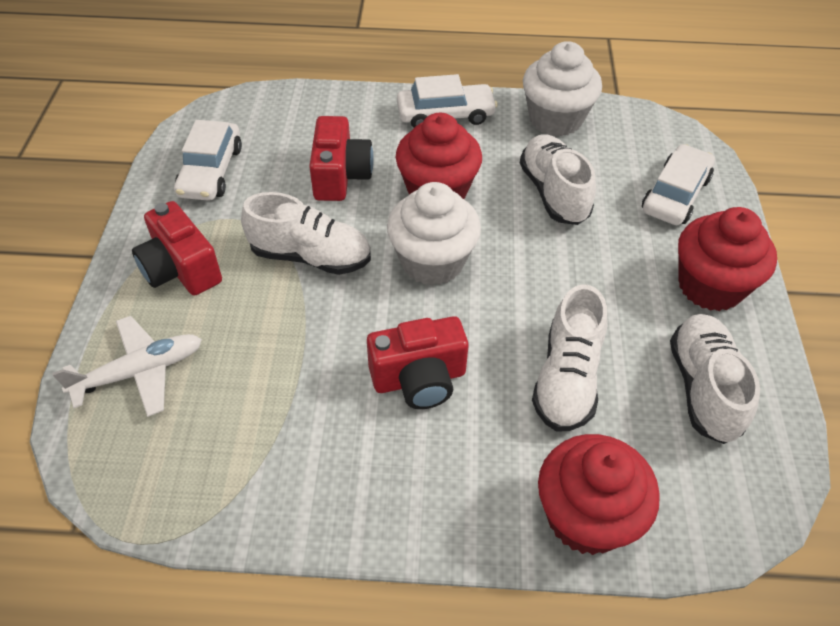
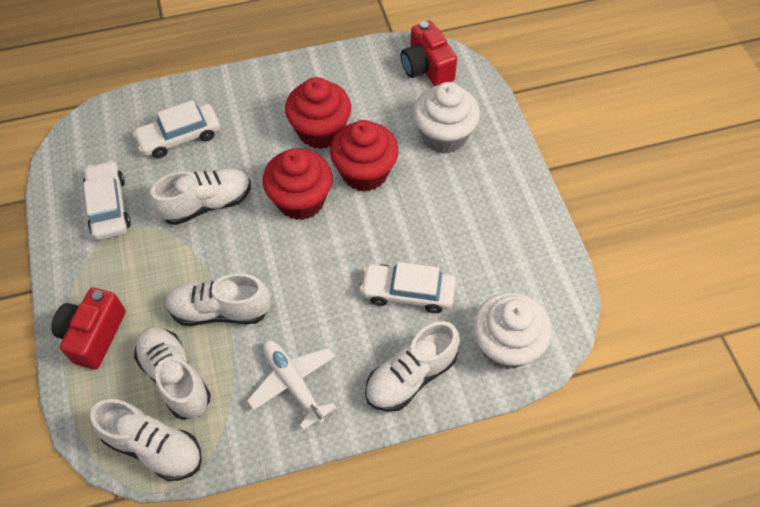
red camera: [132,201,222,296] [309,116,374,201] [367,316,469,409] = 3 -> [51,288,126,370] [401,21,457,86] = 2
white shoe: [241,192,371,275] [520,134,596,225] [532,285,607,432] [670,314,760,444] = 4 -> [90,399,202,481] [134,327,211,420] [150,168,251,225] [165,273,271,326] [365,321,460,412] = 5

